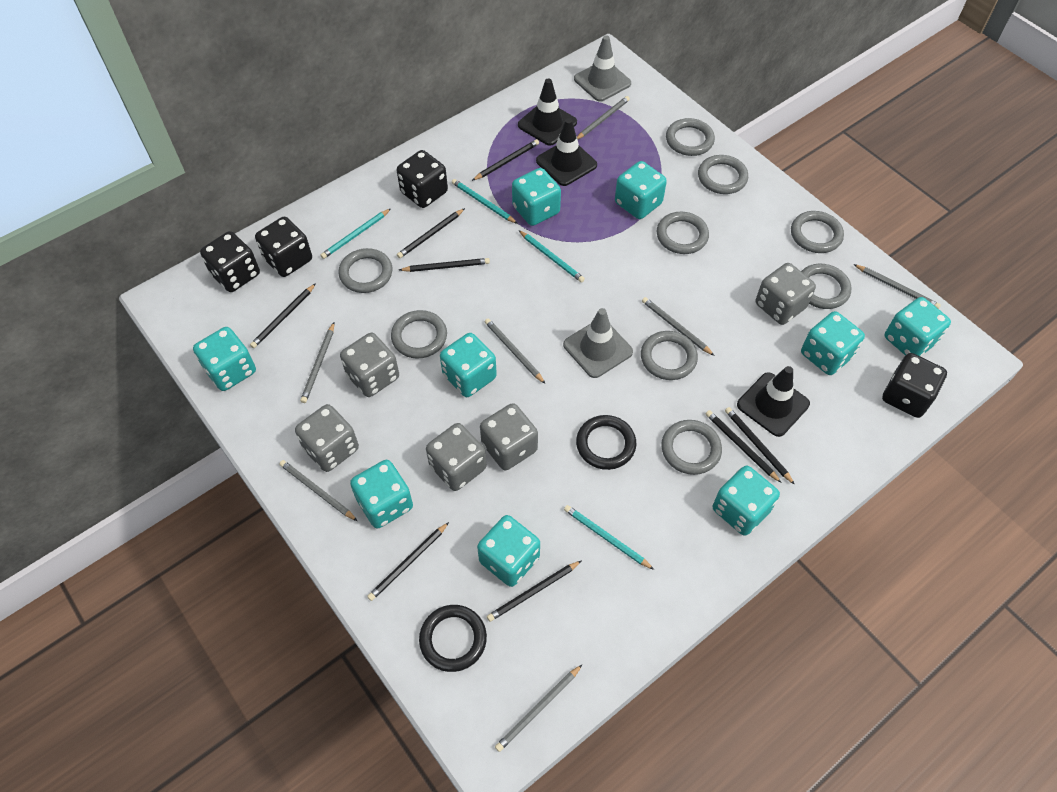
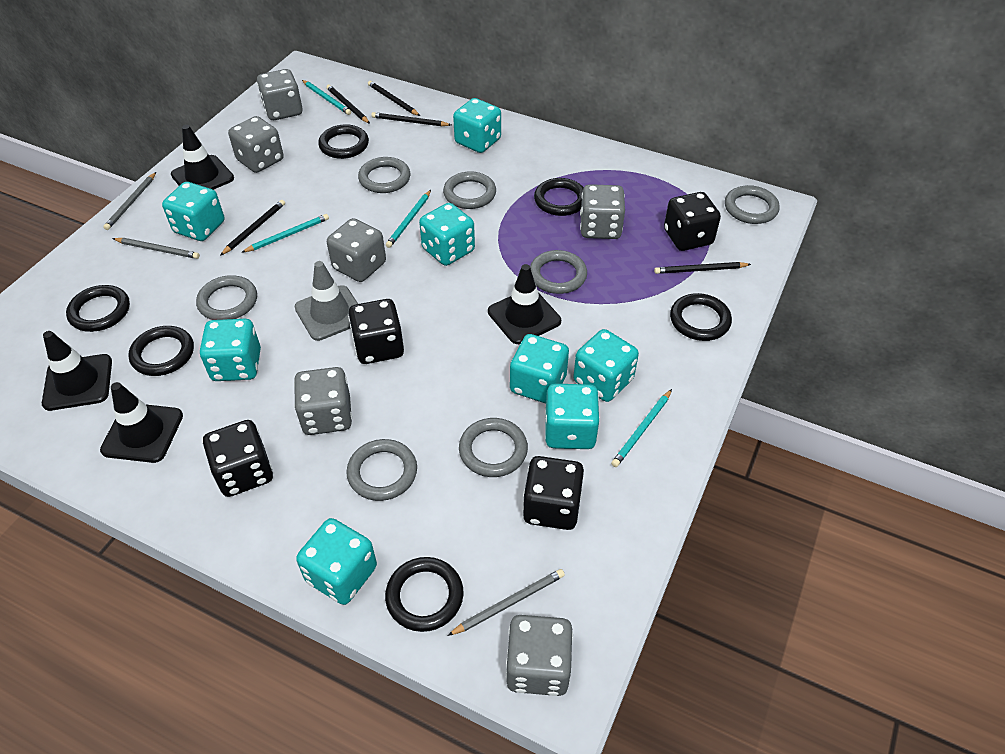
black pencil: [250,283,316,348] [367,522,449,601] [397,208,465,258] [399,258,490,272] [472,139,539,181] [487,560,582,622] [706,410,781,483] [725,407,795,485] = 8 -> [220,200,285,256] [326,85,370,124] [368,81,420,116] [371,112,451,126] [654,262,751,274] = 5
black ring: [419,605,487,672] [576,415,636,470] = 2 -> [66,285,130,332] [129,326,194,376] [318,124,369,159] [385,557,464,632] [534,178,584,216] [670,293,732,341] = 6
black traffic cone: [518,78,577,146] [536,118,597,186] [737,366,810,437] = 3 -> [42,331,112,411] [100,382,183,463] [171,125,234,190] [488,264,561,344] = 4
grey dice: [295,404,359,472] [340,333,399,397] [426,423,486,491] [480,403,538,470] [756,263,816,325] = 5 -> [228,116,284,173] [257,69,303,120] [294,367,352,435] [327,218,386,282] [506,615,573,696] [580,184,625,239] = 6
grey pencil: [279,460,357,521] [300,323,334,403] [485,318,545,384] [495,664,583,752] [577,96,630,139] [642,297,715,356] [854,264,941,309] = 7 -> [103,172,156,230] [112,238,200,259] [447,569,565,636] = 3
grey ring: [339,248,392,293] [391,310,447,359] [641,331,698,380] [657,212,709,254] [661,420,722,475] [666,118,715,156] [698,155,748,194] [791,211,844,253] [801,264,851,309] = 9 -> [196,275,257,320] [346,439,417,501] [358,157,410,193] [443,171,496,209] [459,418,528,477] [530,250,587,294] [725,185,780,224] = 7
grey traffic cone: [563,308,633,378] [574,35,631,102] = 2 -> [294,261,358,341] = 1
turquoise dice: [193,327,256,391] [350,460,413,528] [440,333,497,397] [477,515,540,587] [512,168,561,226] [615,161,667,219] [713,466,780,536] [801,311,865,375] [884,297,951,357] = 9 -> [162,182,224,241] [200,319,261,381] [296,518,377,605] [419,203,475,266] [453,98,501,153] [510,334,569,404] [545,384,600,449] [573,329,639,402] = 8

